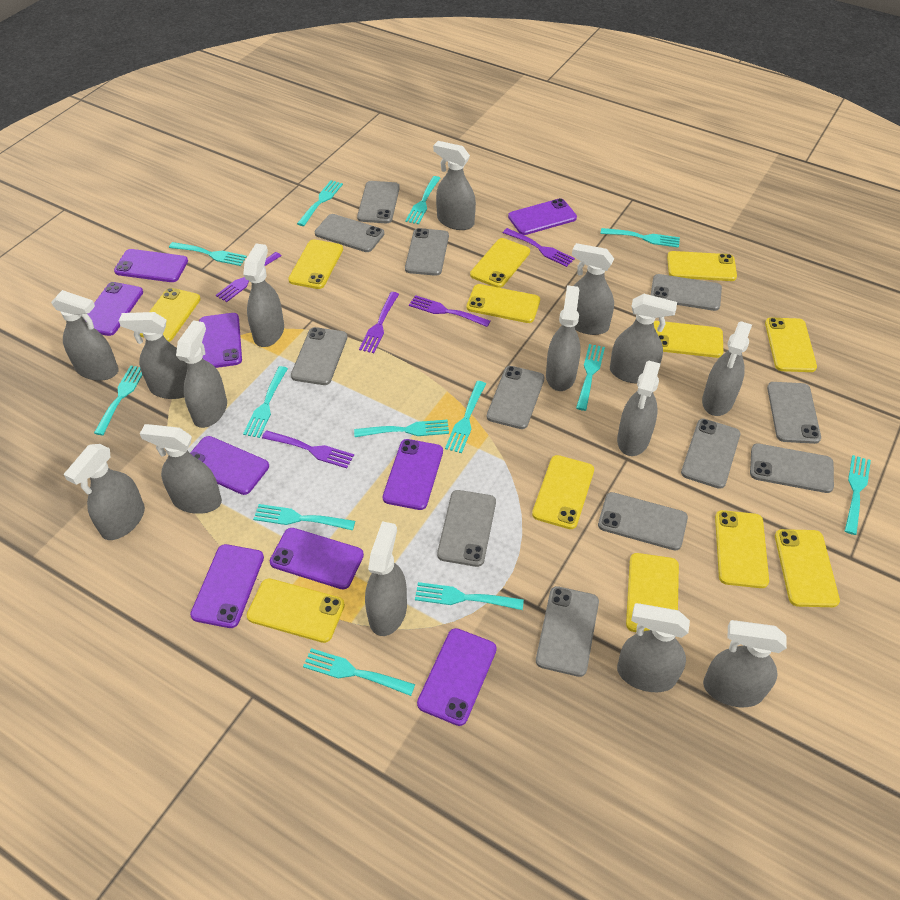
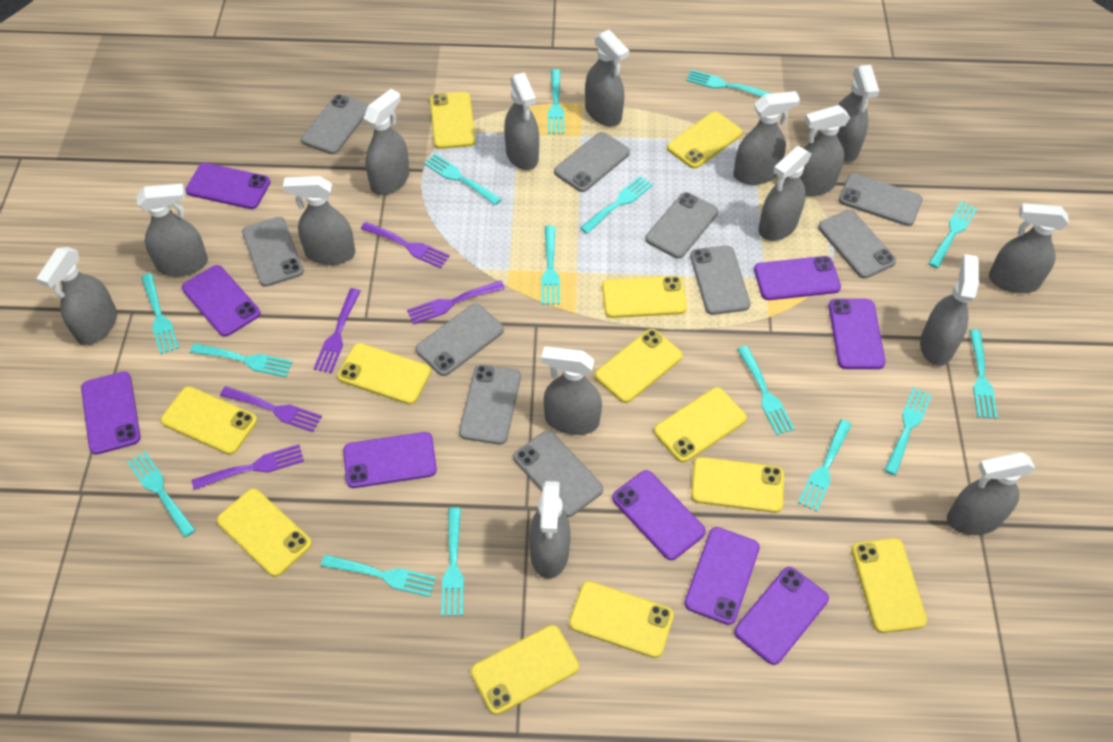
grey phone: [291,327,347,385] [315,214,384,252] [357,181,400,223] [405,228,449,276] [437,490,496,567] [487,366,544,429] [536,586,599,677] [598,492,688,551] [651,274,722,311] [681,419,740,489] [750,443,834,493] [767,382,821,444] = 12 -> [242,217,304,287] [301,94,368,154] [416,304,504,376] [459,364,521,445] [514,430,603,517] [554,132,630,192] [645,192,719,259] [690,245,751,315] [818,210,896,279] [839,173,923,226] = 10
turquoise fork: [94,365,142,435] [169,242,247,266] [243,366,288,438] [253,504,355,530] [297,180,343,226] [303,648,415,696] [354,420,449,437] [405,176,440,224] [415,582,524,610] [445,381,486,453] [576,344,605,411] [601,228,680,248] [845,455,871,535] = 13 -> [127,451,196,538] [141,273,179,354] [190,343,293,377] [321,555,436,597] [424,154,502,205] [441,507,464,616] [541,226,560,305] [548,69,564,134] [580,176,653,234] [686,70,773,97] [737,346,794,435] [798,419,852,512] [884,387,931,475] [928,201,978,268] [969,329,998,419] = 15

